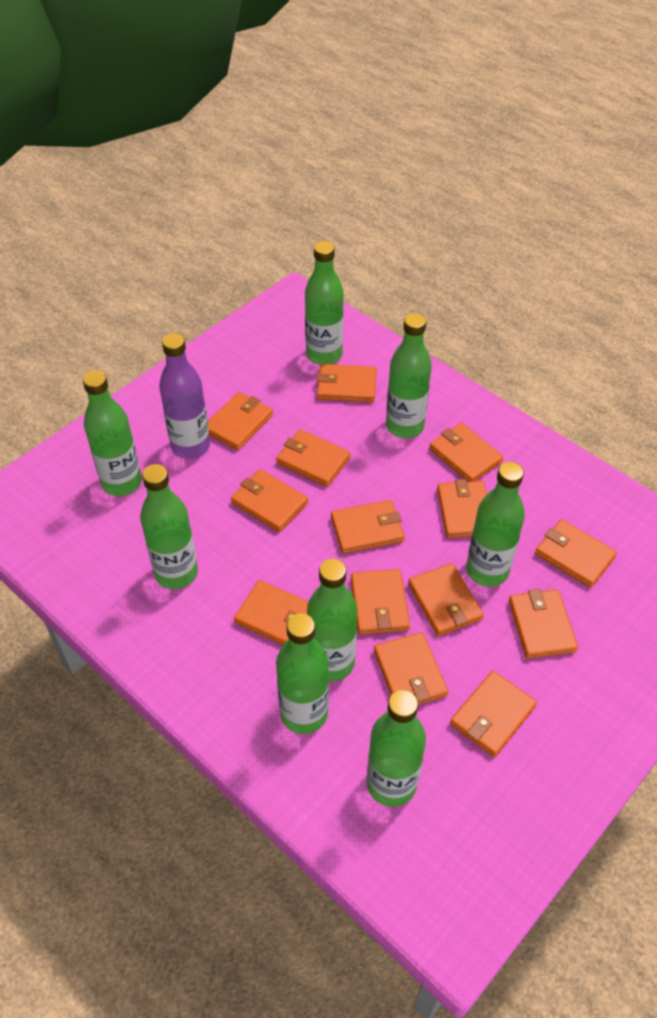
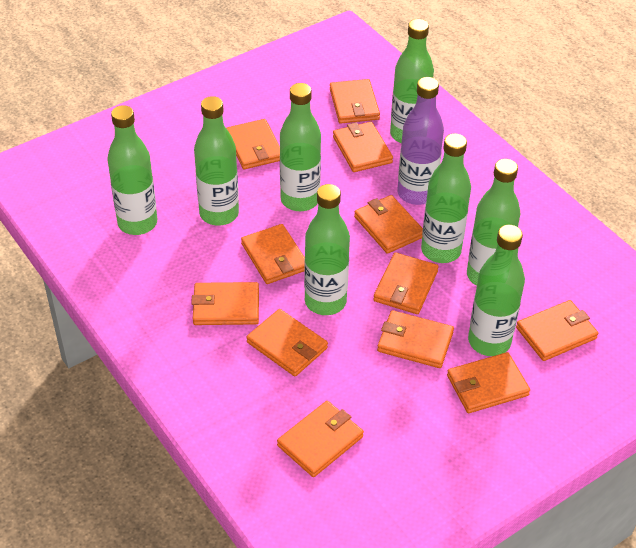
orange wallet: [208,392,273,450] [231,469,308,532] [234,580,308,645] [276,429,351,487] [317,364,377,403] [331,500,405,554] [351,569,410,635] [374,632,448,705] [408,563,484,636] [429,423,504,482] [437,479,487,538] [450,671,537,757] [509,589,578,659] [535,519,617,588] = 14 -> [191,282,259,325] [226,119,280,169] [241,224,305,284] [246,309,328,376] [277,401,364,477] [330,79,380,123] [333,122,393,172] [354,195,423,254] [373,252,438,314] [377,310,454,368] [447,352,530,413] [516,300,598,361] = 12

